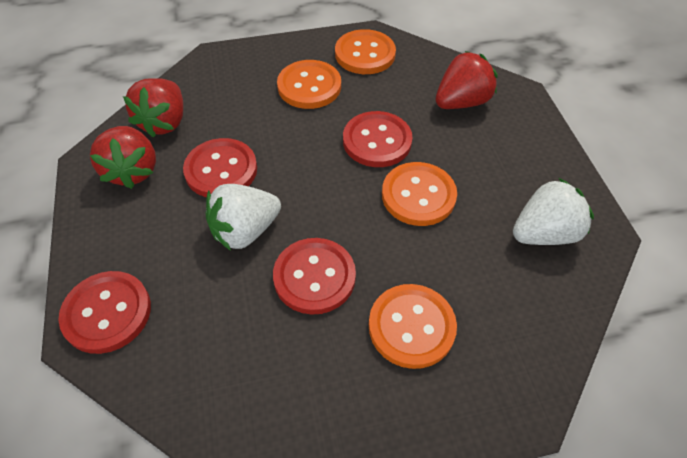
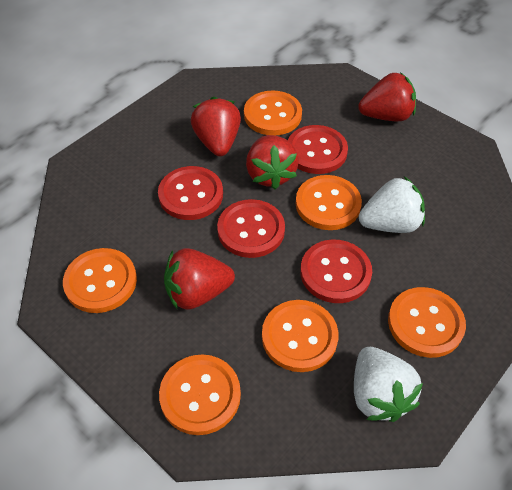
orange button: [277,60,341,109] [335,29,396,74] [369,284,457,369] [382,162,457,226] = 4 -> [63,248,137,313] [159,354,241,435] [244,91,302,136] [262,300,338,372] [296,175,362,230] [388,287,466,358] = 6
red strawberry: [90,126,156,189] [123,78,183,138] [436,51,498,109] = 3 -> [164,248,235,310] [191,96,241,156] [246,135,299,189] [358,72,416,121] = 4

